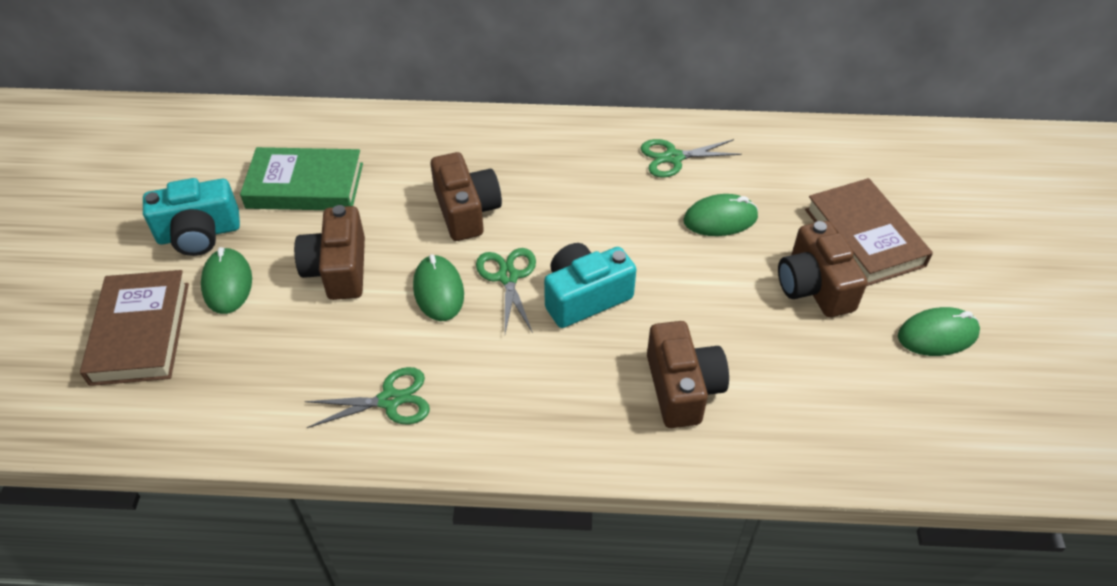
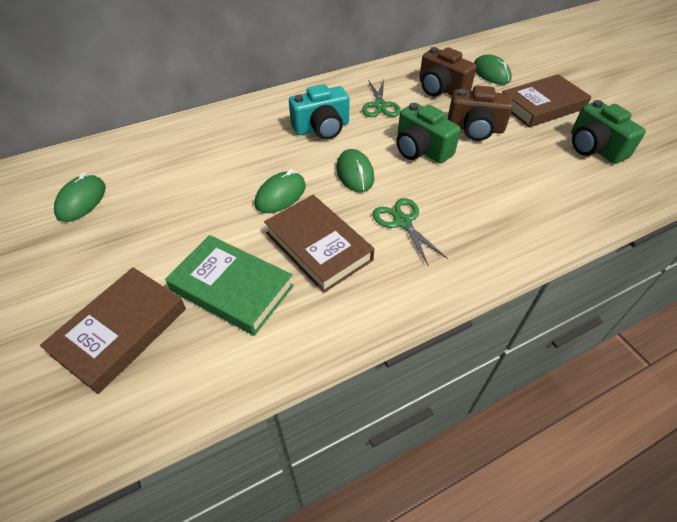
brown book: [80,270,189,386] [805,178,933,286] = 2 -> [40,267,186,394] [264,195,375,293] [502,74,591,128] = 3
brown camera: [294,205,365,300] [431,152,502,241] [647,321,729,428] [778,221,867,317] = 4 -> [419,47,477,96] [448,86,513,141] = 2
green camera: none = 0 -> [397,103,461,163] [571,100,646,164] = 2
green scissors: [305,367,430,428] [476,248,536,333] [641,139,742,178] = 3 -> [362,79,401,117] [372,198,447,266] = 2
turquoise camera: [143,178,240,256] [544,243,637,328] = 2 -> [289,84,350,140] = 1

